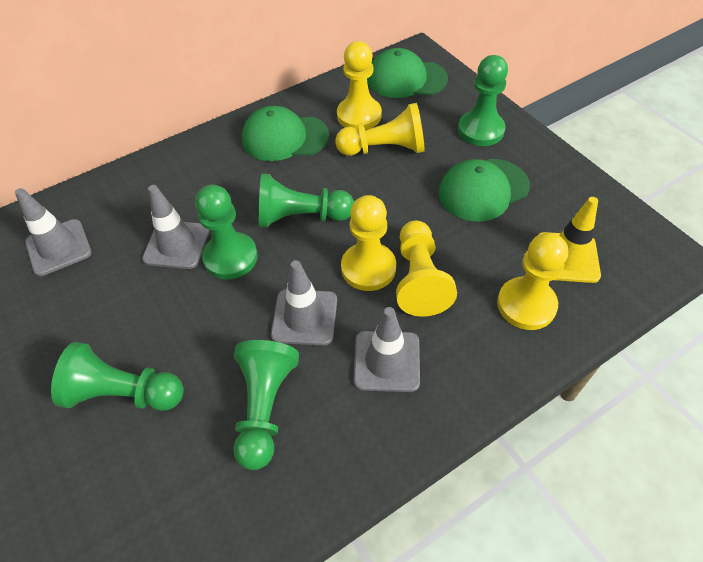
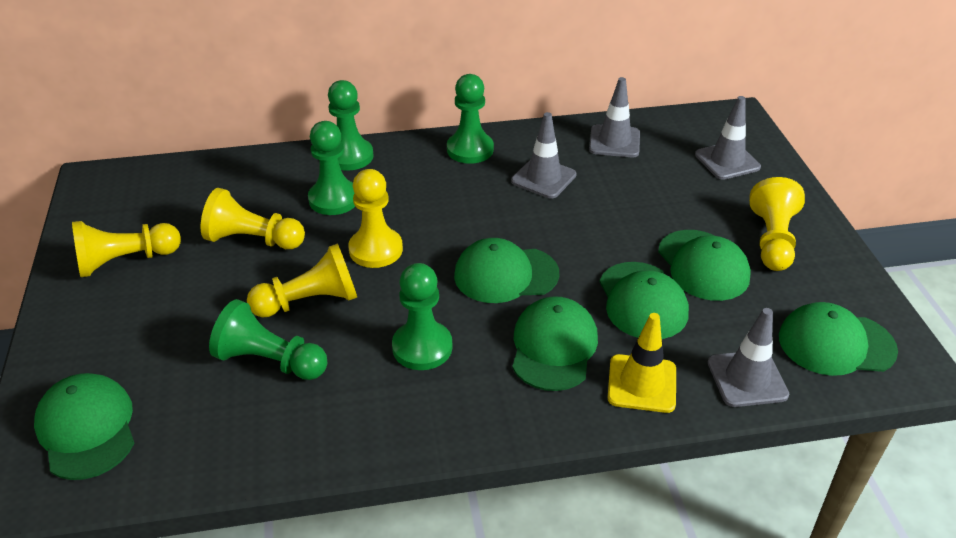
green cap: [242,106,329,161] [367,48,448,98] [439,159,530,222] = 3 -> [34,373,134,480] [454,238,559,303] [512,296,598,391] [599,262,689,339] [658,230,751,301] [779,302,898,376] = 6

